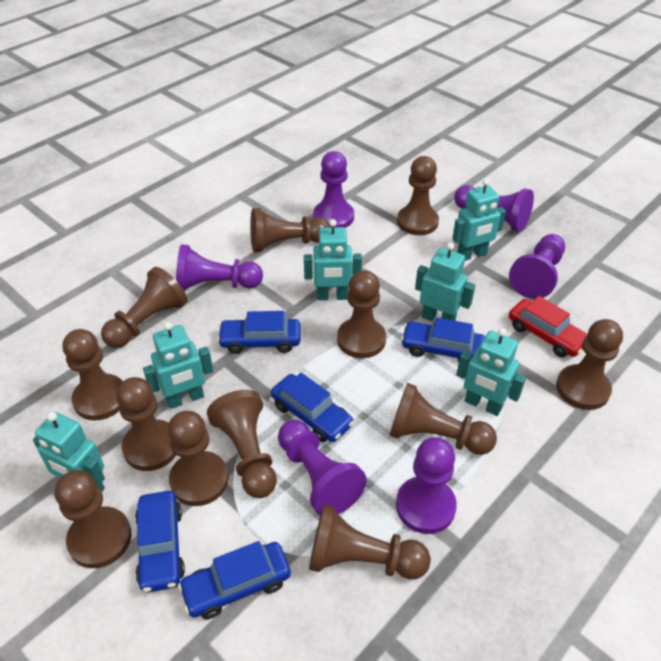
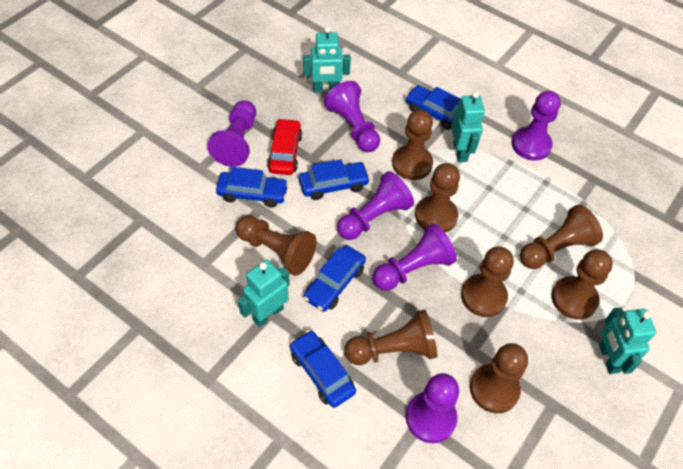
brown pawn: [55,470,132,568] [63,329,123,421] [101,267,188,348] [116,377,176,471] [168,411,229,506] [207,390,277,498] [250,208,330,252] [309,505,431,579] [337,270,386,358] [389,383,497,455] [397,156,439,235] [556,319,623,410] = 12 -> [235,215,317,276] [344,310,437,365] [392,109,433,180] [415,163,460,233] [461,246,514,317] [470,343,528,413] [520,205,603,269] [552,249,613,320] = 8
turquoise robot: [33,412,105,491] [143,322,213,409] [304,219,362,300] [415,242,475,321] [452,179,506,261] [456,328,526,416] = 6 -> [238,260,290,327] [303,26,351,93] [451,92,485,162] [599,307,656,374] = 4

